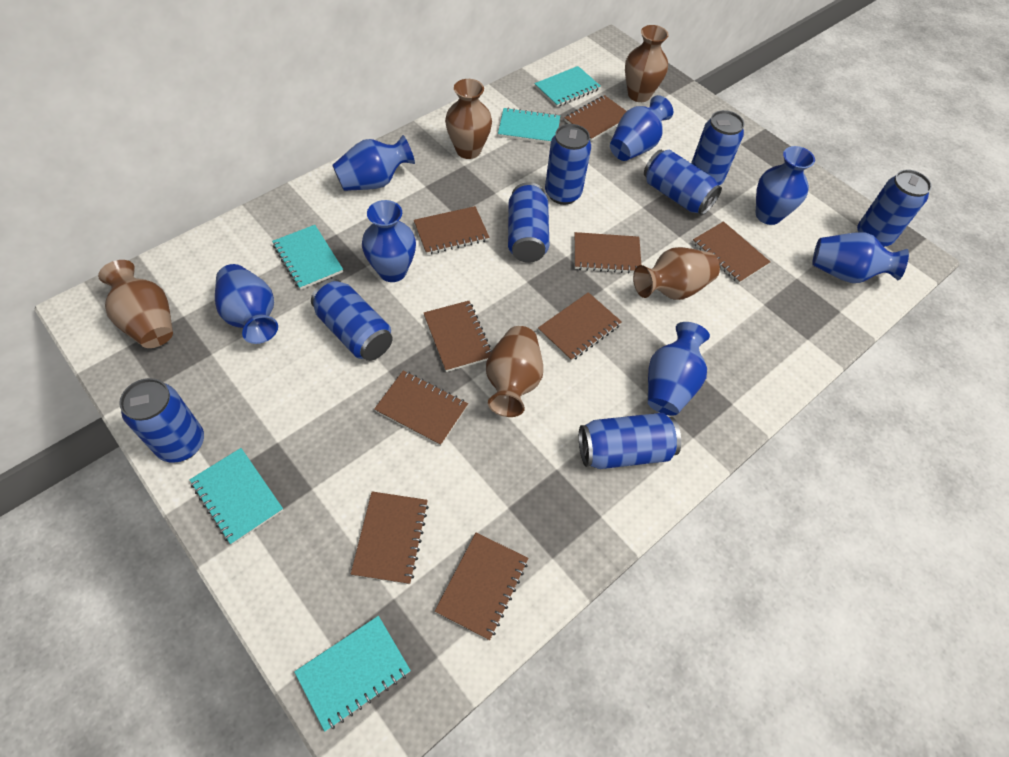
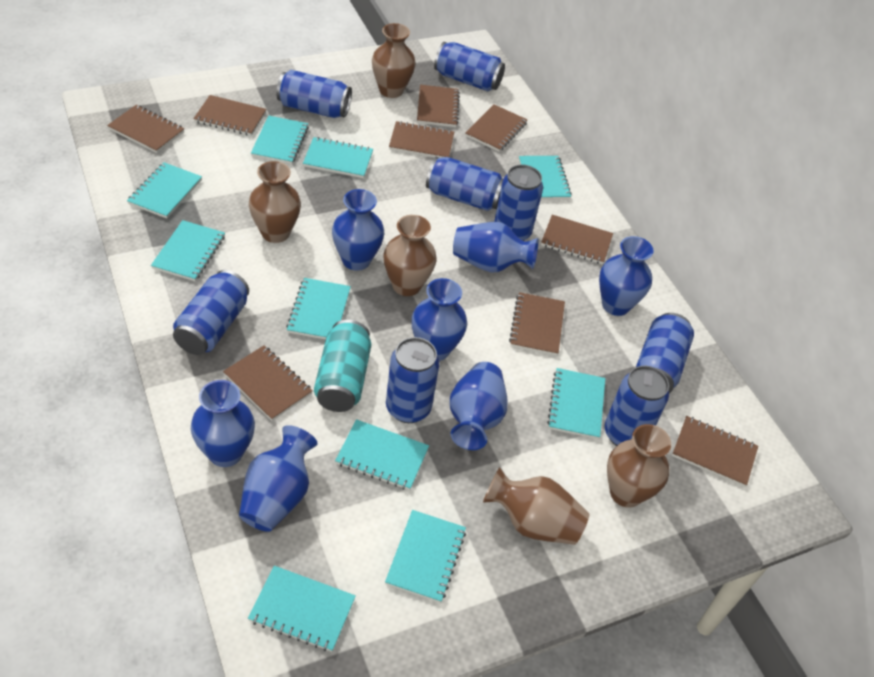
turquoise can: none = 0 -> [314,320,371,412] = 1
turquoise notebook: [190,448,283,545] [272,225,343,290] [294,616,411,731] [498,107,560,144] [535,66,601,107] = 5 -> [127,162,202,219] [151,220,225,281] [248,566,356,652] [251,115,309,164] [286,278,351,340] [303,137,373,178] [335,419,429,490] [385,510,466,603] [519,156,572,200] [547,368,605,439] = 10

